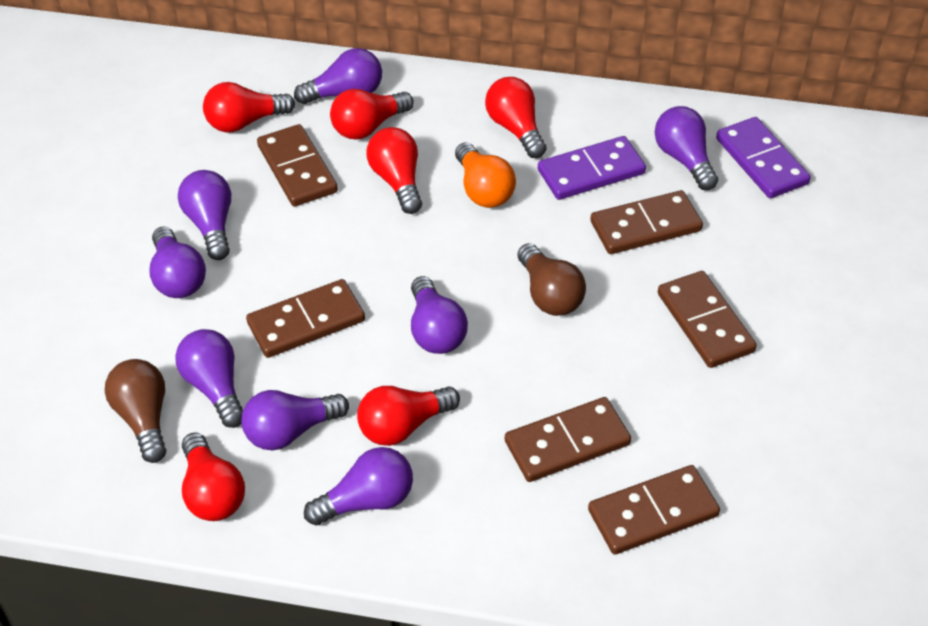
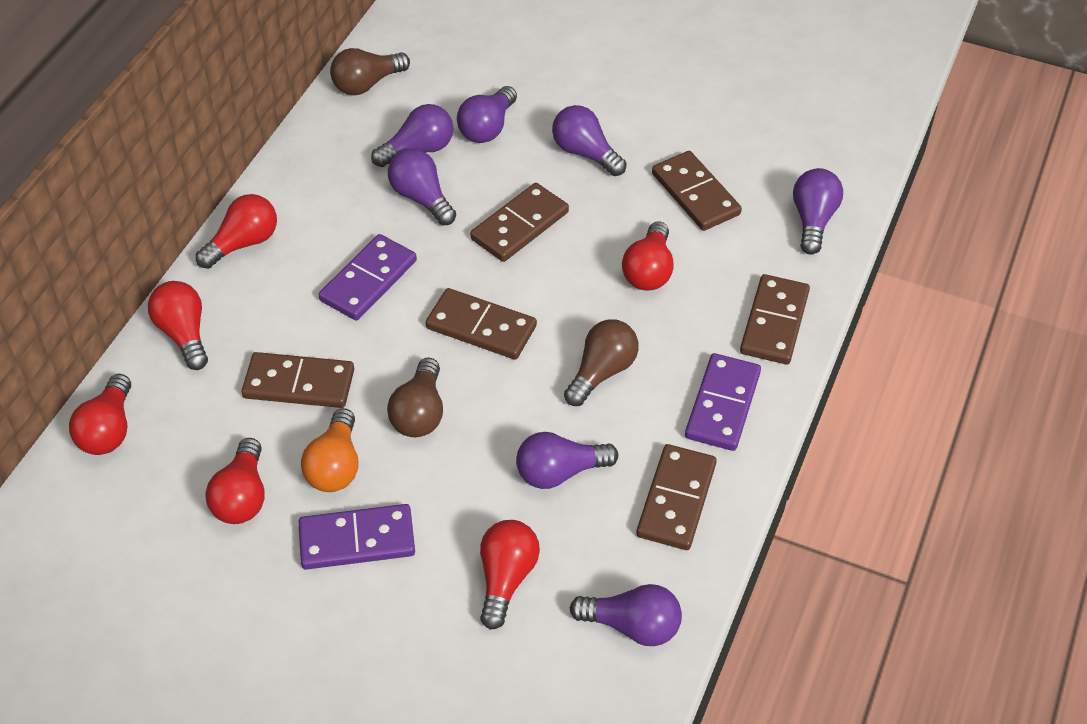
brown light bulb: [105,359,167,463] [517,243,586,316] = 2 -> [330,48,410,95] [387,358,443,437] [564,319,638,406] = 3
purple domino: [538,136,646,200] [716,117,811,198] = 2 -> [298,504,415,570] [319,234,417,320] [685,353,761,451] = 3
purple light bulb: [149,226,206,298] [175,329,243,428] [178,170,231,260] [241,390,349,450] [294,48,382,104] [304,447,413,526] [411,276,468,354] [655,106,718,190] = 8 -> [371,104,453,167] [388,148,456,225] [457,86,517,143] [516,432,618,489] [552,105,627,176] [570,584,682,646] [793,168,843,255] = 7

